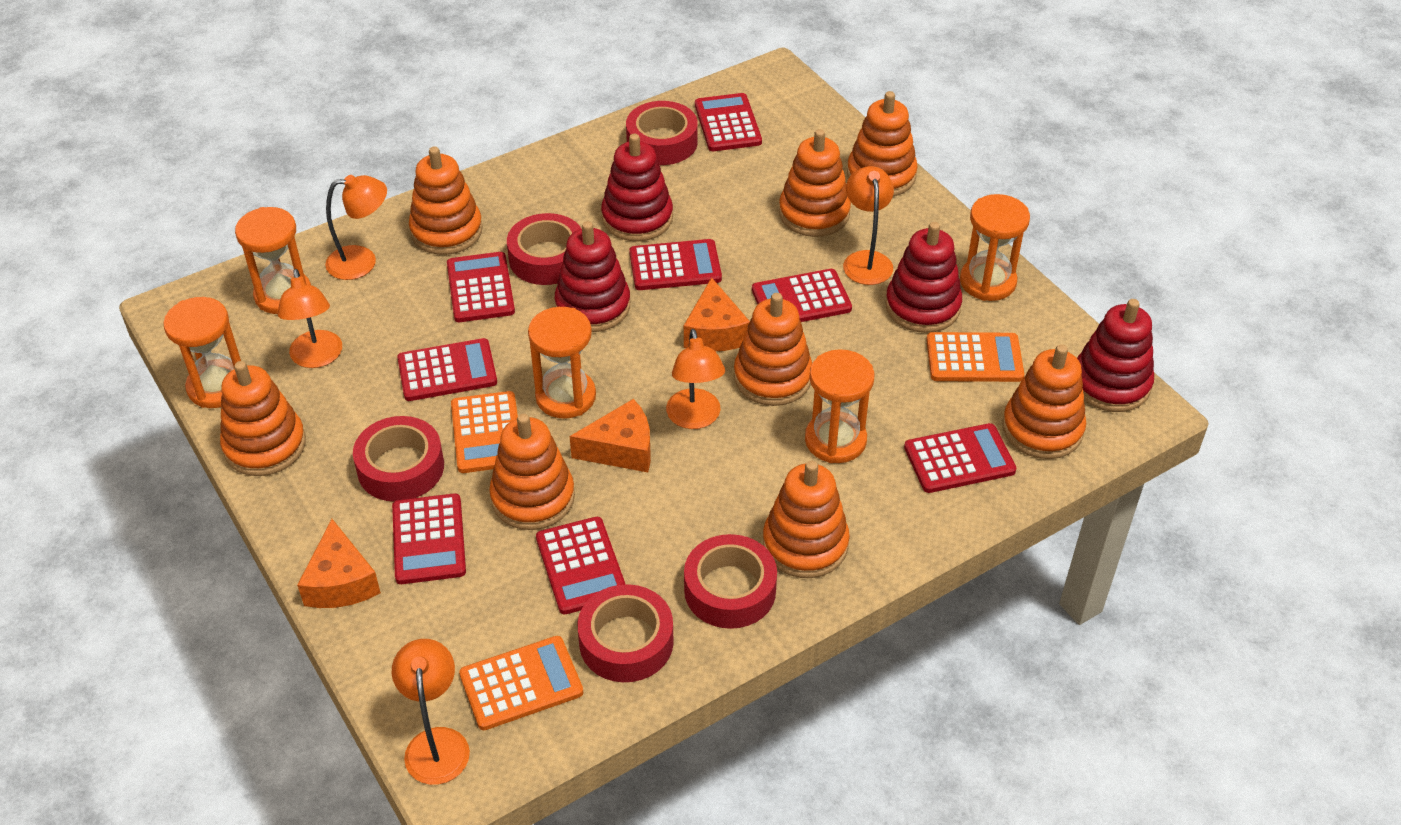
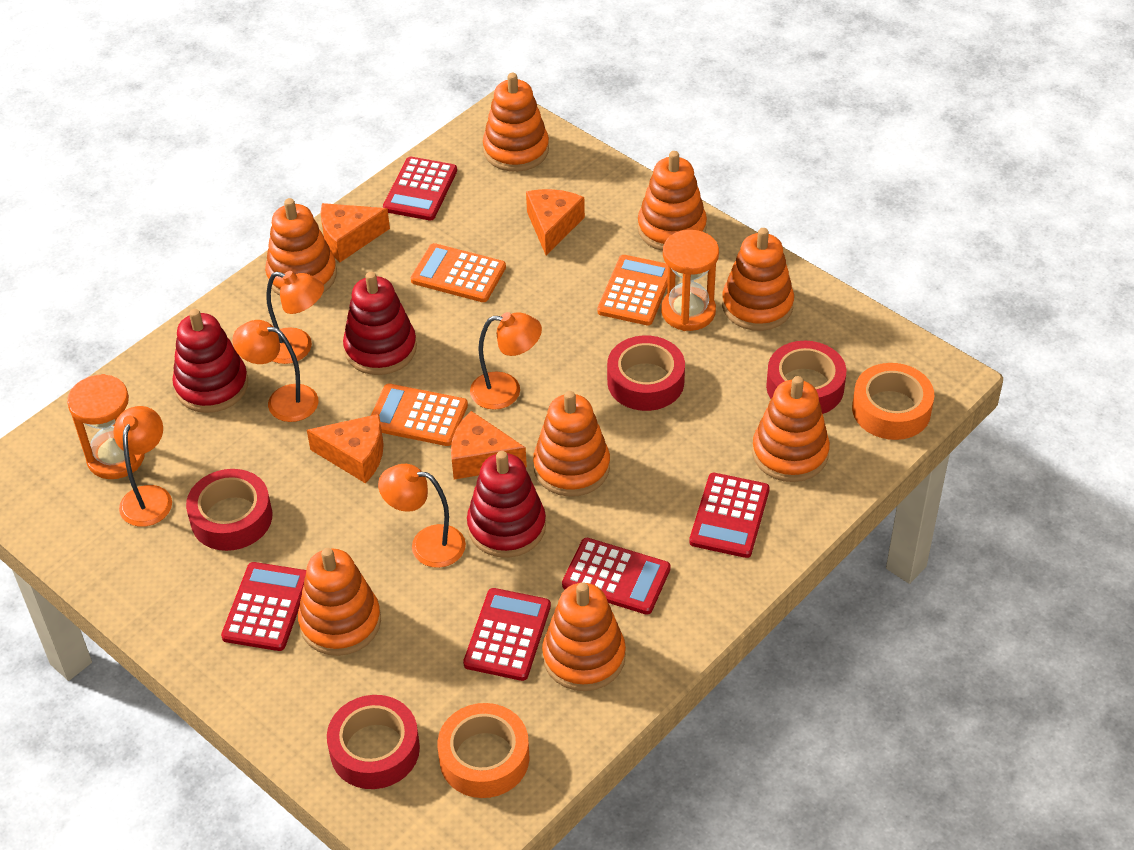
orange cheese: [297,519,381,608] [570,399,651,472] [684,277,750,351] = 3 -> [307,414,384,483] [321,203,390,262] [451,411,527,479] [526,189,585,255] = 4
orange hourglass: [163,297,241,408] [235,207,311,314] [528,307,596,419] [805,349,875,463] [960,194,1030,301] = 5 -> [67,374,145,479] [661,230,719,331] = 2
orange tape: none = 0 -> [438,703,530,798] [852,363,934,440] = 2
red calculator: [392,493,466,584] [397,338,497,401] [447,252,515,322] [536,517,626,615] [629,239,722,290] [695,93,762,151] [752,269,852,322] [904,423,1016,493] = 8 -> [221,562,306,651] [383,157,457,220] [463,588,551,681] [562,538,671,615] [689,473,770,558] = 5
red stacking toy: [555,221,630,332] [601,134,673,241] [885,222,962,333] [1077,299,1154,412] = 4 -> [172,309,248,413] [343,272,417,375] [467,451,546,558] = 3
red tape: [353,416,444,502] [507,213,581,285] [578,584,674,682] [626,101,698,165] [684,534,777,629] = 5 -> [186,469,272,551] [327,695,420,789] [607,335,685,411] [766,341,846,414] = 4

